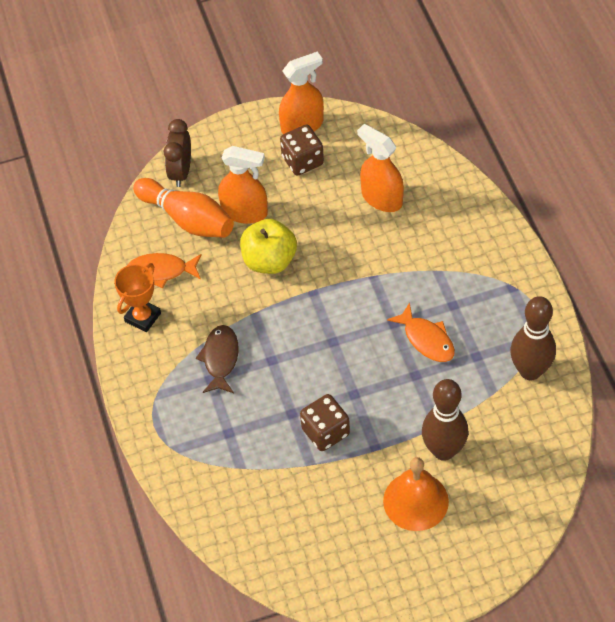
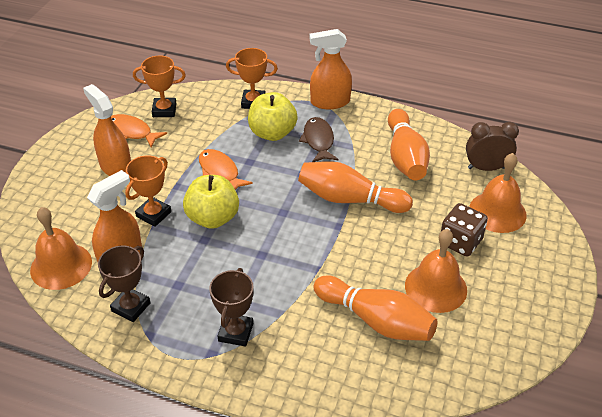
brown bowling pin: [422,379,468,461] [510,296,556,380] = 2 -> none = 0
brown dice: [280,125,324,176] [300,394,350,451] = 2 -> [441,203,488,257] = 1
brown trophy: none = 0 -> [98,246,151,322] [209,268,254,347] = 2
orange bell: [383,457,449,531] = 1 -> [30,207,92,290] [405,229,467,313] [469,153,527,233] = 3
orange bowling pin: [133,178,234,238] = 1 -> [298,161,413,213] [313,275,438,341] [388,109,430,180] = 3
orange trophy: [114,263,161,332] = 1 -> [125,155,171,227] [133,55,186,117] [226,48,278,109] = 3
yellow apple: [240,219,297,274] = 1 -> [183,175,239,229] [248,92,298,141] = 2

